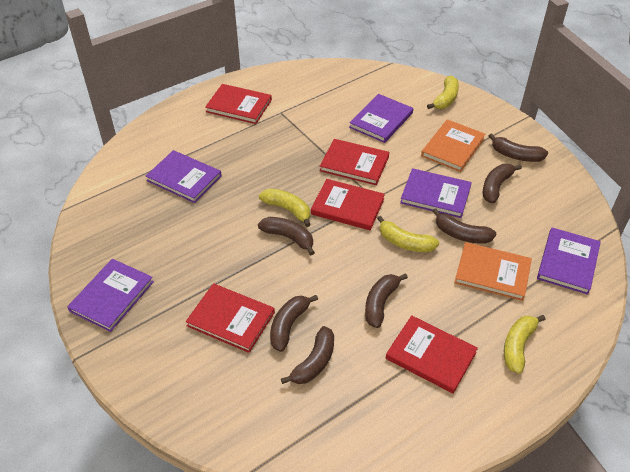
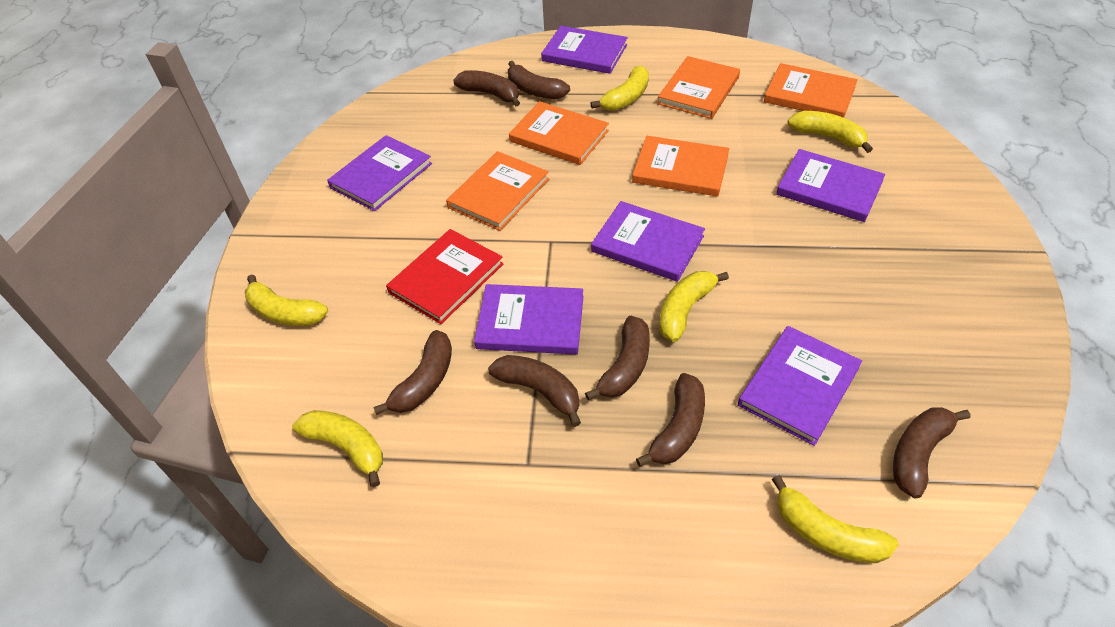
orange book: [421,119,485,172] [454,242,532,301] = 2 -> [446,151,549,231] [509,101,609,165] [632,136,729,197] [657,56,740,119] [764,63,858,118] = 5
purple book: [67,259,154,332] [146,150,222,203] [349,94,413,143] [400,168,472,218] [537,228,601,295] = 5 -> [327,135,432,211] [474,284,584,354] [541,26,628,74] [591,201,705,282] [738,326,862,446] [776,149,885,222] = 6
red book: [186,283,275,353] [205,84,272,124] [311,179,385,231] [320,139,389,185] [386,315,478,393] = 5 -> [386,229,503,324] = 1
yellow banana: [259,188,311,227] [377,216,439,252] [427,75,459,109] [504,315,546,374] = 4 -> [245,275,328,326] [292,410,383,487] [590,65,649,111] [659,271,729,342] [772,475,899,563] [787,111,873,153] = 6

